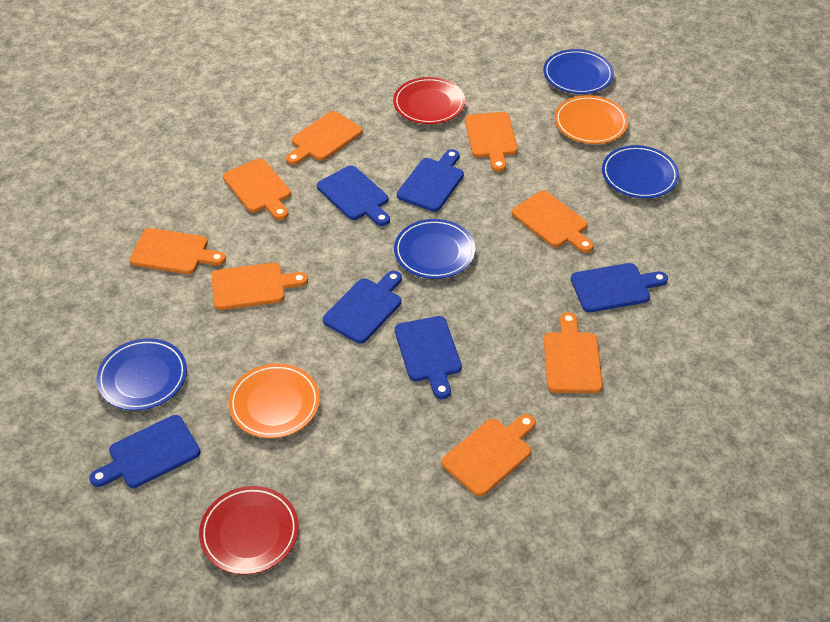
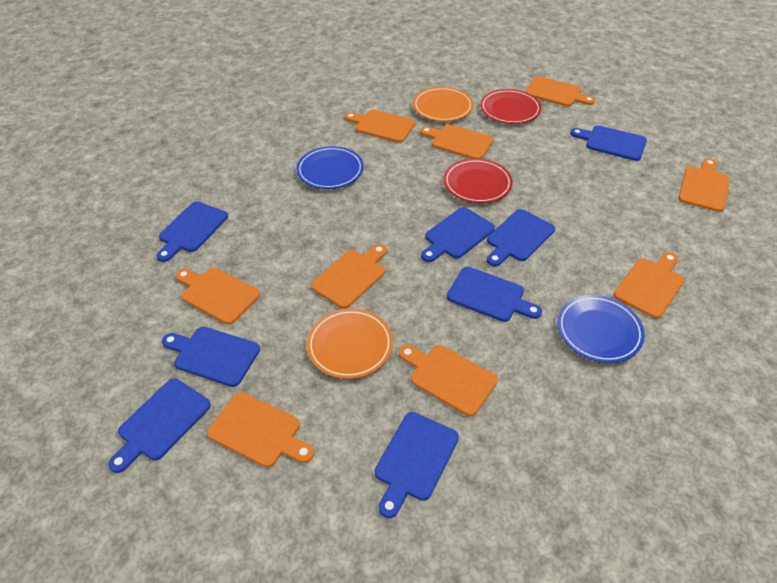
blue cutting board: [89,415,200,488] [317,165,390,226] [323,271,402,344] [395,316,462,399] [397,149,464,212] [571,263,668,312] = 6 -> [108,378,211,473] [157,201,228,262] [162,327,260,387] [374,412,459,518] [421,207,495,262] [447,267,542,322] [487,209,555,267] [570,125,647,161] = 8
blue plate: [96,338,187,411] [394,219,475,279] [543,49,614,94] [602,145,679,198] = 4 -> [296,146,364,189] [557,295,645,363] = 2
orange cutting board: [130,228,226,274] [212,263,308,310] [223,158,291,220] [286,111,363,165] [442,414,536,497] [465,112,518,172] [512,191,594,253] [544,312,603,393] = 8 -> [176,268,260,325] [207,392,314,468] [311,244,387,309] [345,110,415,143] [399,345,498,416] [420,124,493,159] [525,76,595,107] [613,252,685,318] [678,158,730,212] = 9

